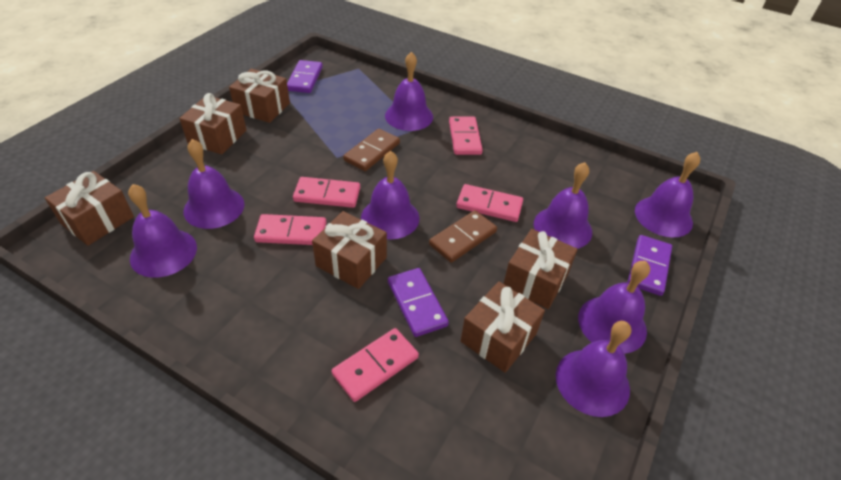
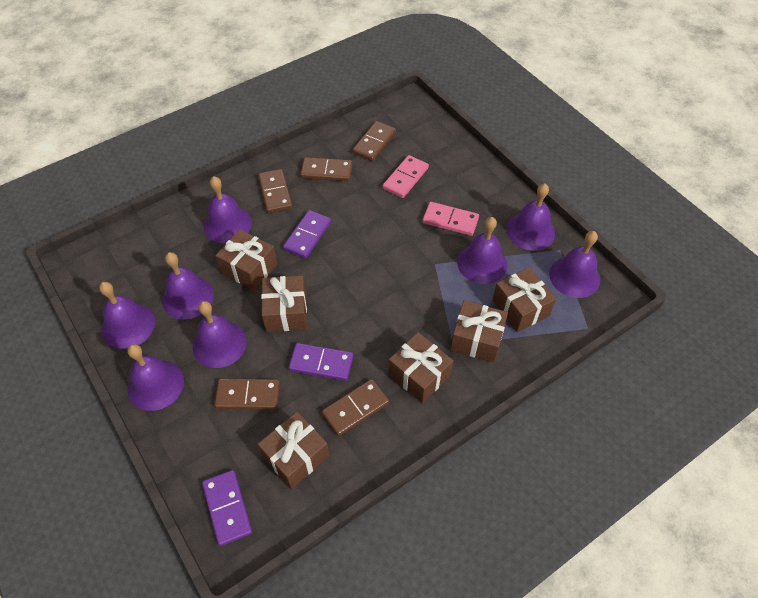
brown domino: [343,129,400,171] [429,210,497,263] = 2 -> [214,379,280,409] [258,169,292,213] [300,157,352,181] [322,379,389,436] [353,121,396,161] = 5
pink domino: [254,214,327,245] [293,177,360,208] [331,328,419,402] [449,117,483,155] [456,184,523,222] = 5 -> [383,155,429,198] [422,202,479,236] = 2

